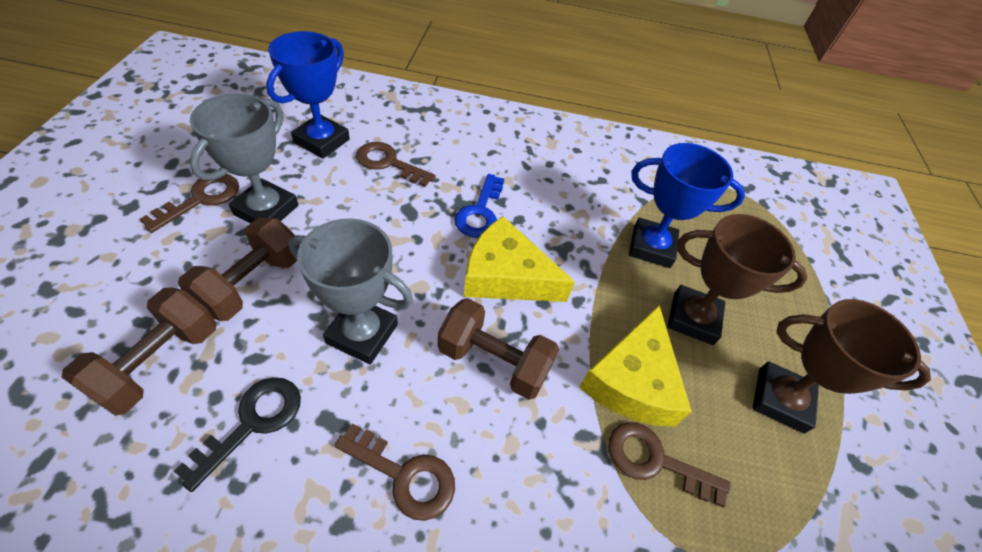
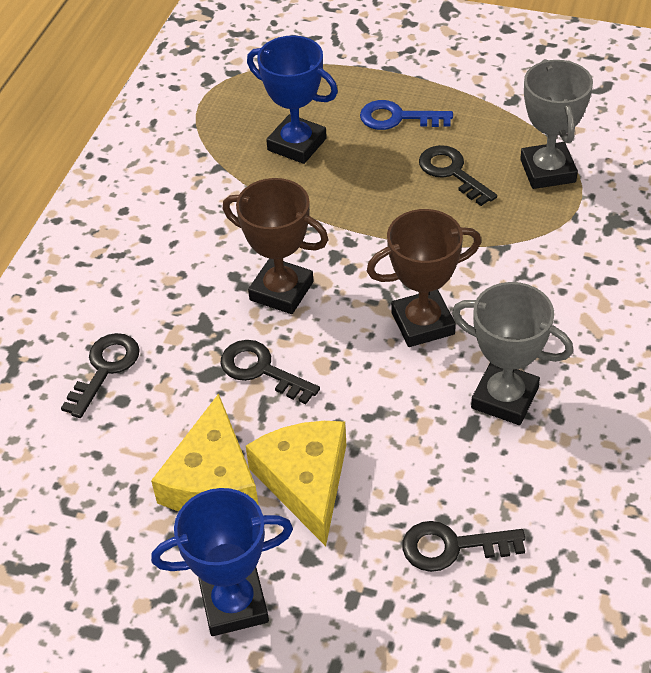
black key: [174,377,301,492] = 1 -> [61,333,140,418] [220,340,320,404] [402,521,525,572] [419,145,497,206] = 4
brown dumbbell: [62,287,216,416] [178,218,300,321] [438,298,559,400] = 3 -> none = 0
brown key: [139,174,239,233] [334,423,455,521] [356,142,436,187] [608,422,731,507] = 4 -> none = 0

